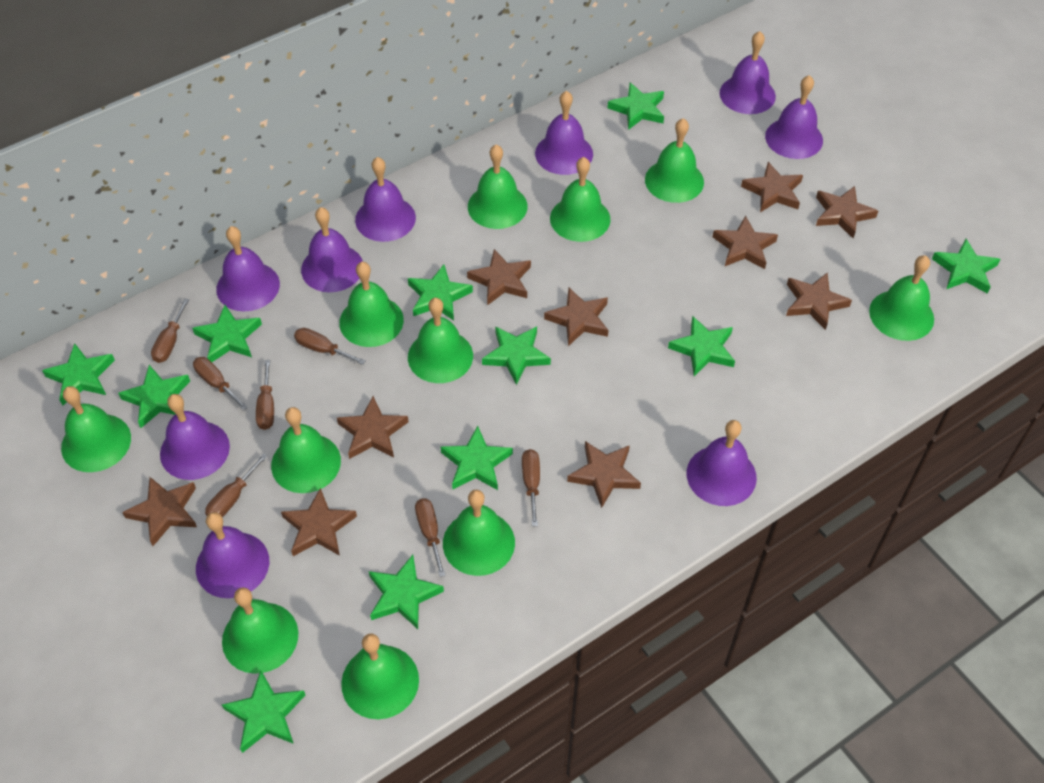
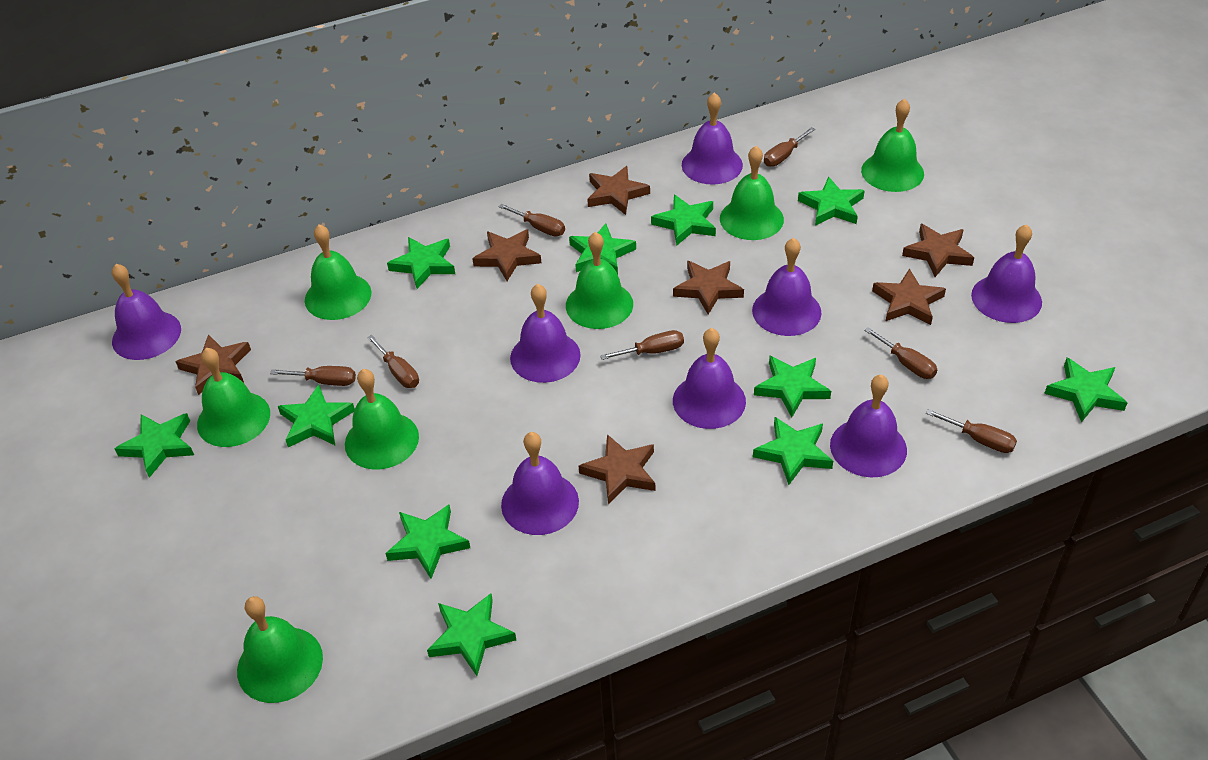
brown star: [122,477,197,546] [281,488,357,556] [337,396,409,459] [467,249,531,305] [544,288,608,346] [567,441,641,508] [713,216,778,269] [741,162,803,212] [786,272,852,330] [816,186,878,238] = 10 -> [176,334,251,395] [472,229,541,281] [579,434,655,504] [587,166,650,215] [673,261,744,314] [872,268,946,325] [902,224,974,277] = 7
green bell: [61,386,131,472] [222,587,298,674] [271,407,341,493] [339,262,404,347] [341,634,419,719] [408,298,473,383] [443,489,515,576] [468,144,528,229] [550,157,610,242] [645,118,704,203] [869,255,934,341] = 11 -> [197,348,270,447] [237,596,323,703] [305,224,371,320] [345,369,419,469] [566,232,633,329] [720,146,784,240] [861,99,924,192] = 7
purple bell: [160,394,230,480] [196,512,269,598] [216,226,280,311] [301,207,363,292] [355,157,416,242] [535,91,593,175] [686,420,757,506] [720,31,776,114] [765,75,823,159] = 9 -> [112,264,181,360] [501,432,579,535] [510,284,581,383] [673,328,746,429] [682,92,743,185] [752,238,822,336] [830,374,907,478] [971,224,1042,323] = 8

